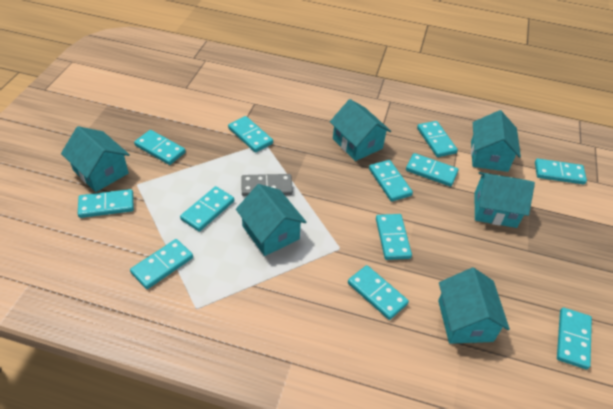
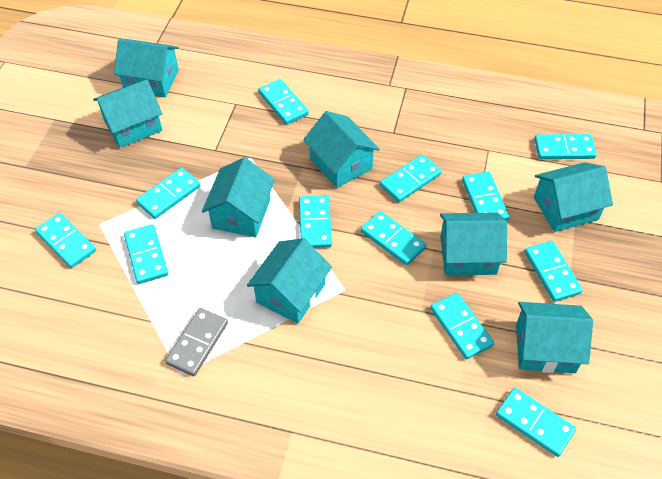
turquoise house: [61,126,130,192] [236,184,306,256] [330,99,391,161] [438,268,510,344] [471,110,521,172] [475,172,535,228] = 6 -> [93,80,163,148] [114,39,179,97] [202,157,275,237] [247,238,332,324] [303,111,380,188] [440,212,507,276] [516,302,593,373] [534,162,613,232] = 8

